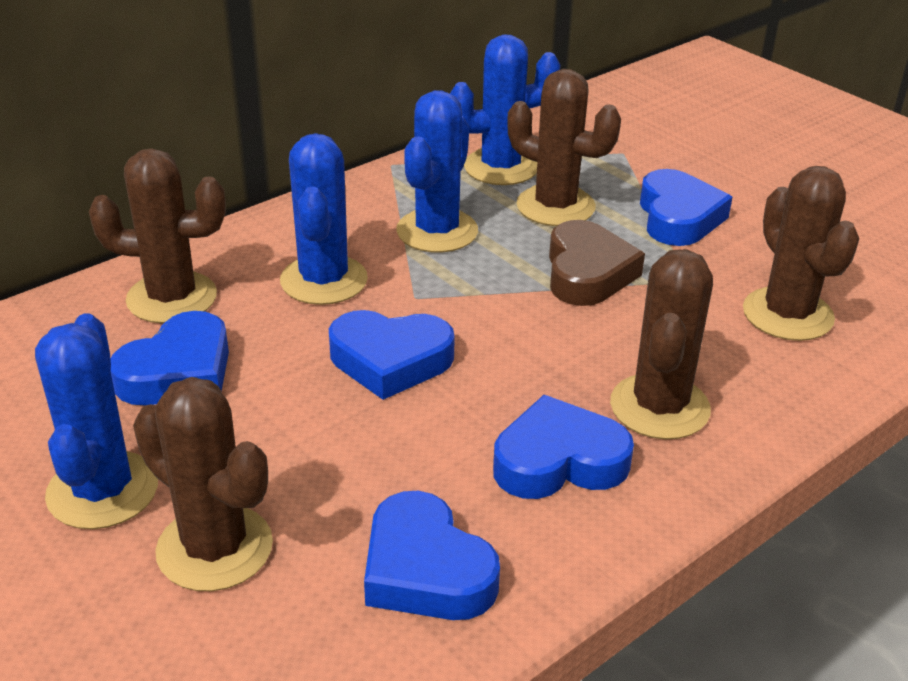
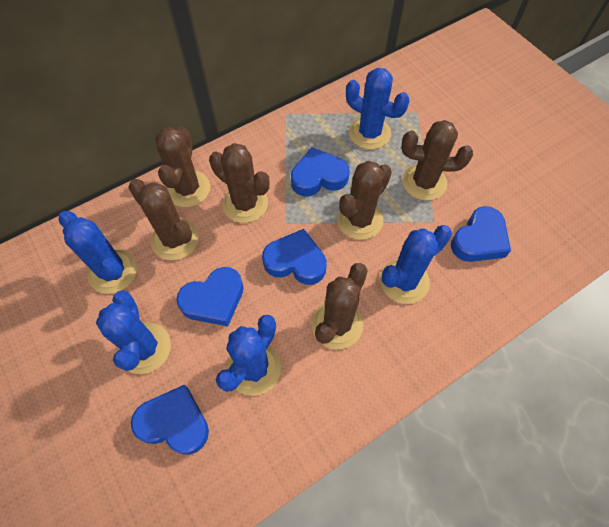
blue cactus: [35,314,158,529] [280,133,368,305] [396,90,478,253] [450,34,560,185] = 4 -> [58,211,137,294] [96,290,171,374] [216,315,281,396] [346,68,410,150] [380,225,452,304] = 5
brown cactus: [89,148,226,323] [133,377,273,591] [507,69,621,226] [610,249,713,440] [743,166,859,341] = 5 -> [128,179,199,260] [155,127,210,207] [209,143,269,223] [311,263,368,350] [337,161,392,240] [401,120,473,201] = 6
brown heart: [549,220,645,306] = 1 -> none = 0

